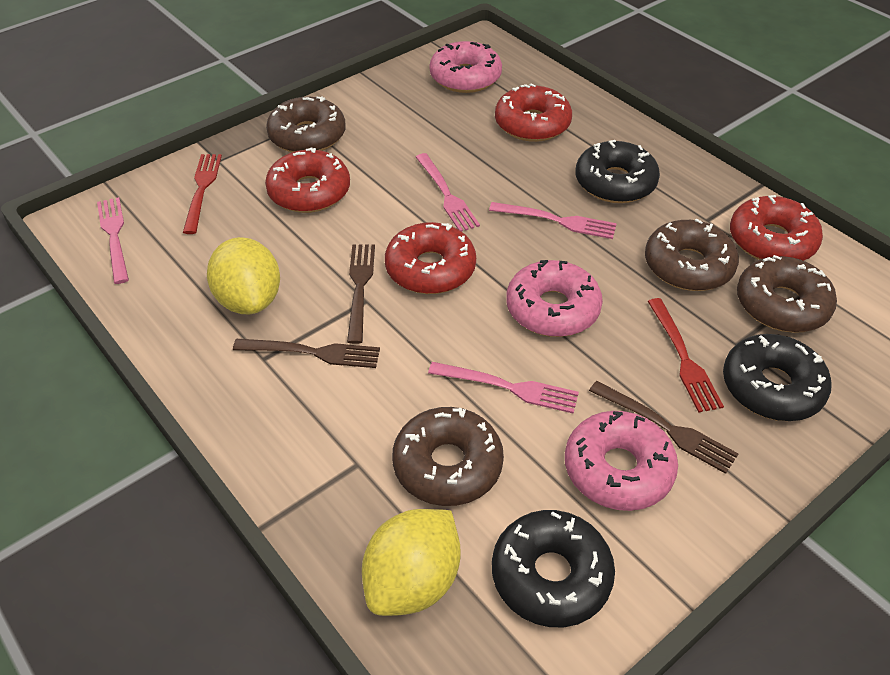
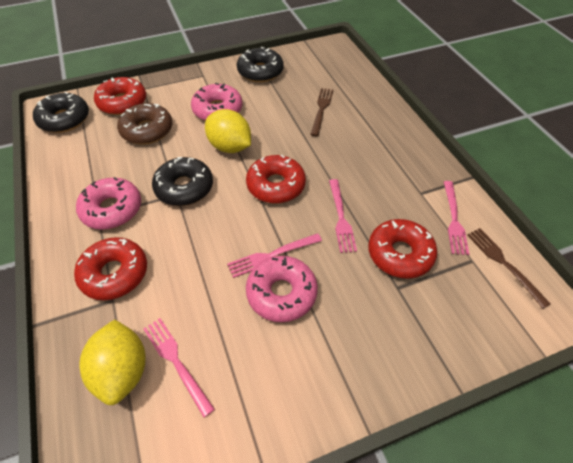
brown donut: [266,97,346,152] [392,407,504,506] [645,219,739,291] [737,255,837,333] = 4 -> [117,103,172,144] = 1
brown fork: [233,339,380,368] [347,245,375,344] [589,381,738,474] = 3 -> [310,88,333,136] [467,228,551,309] = 2
red fork: [183,154,222,234] [648,298,724,413] = 2 -> none = 0

